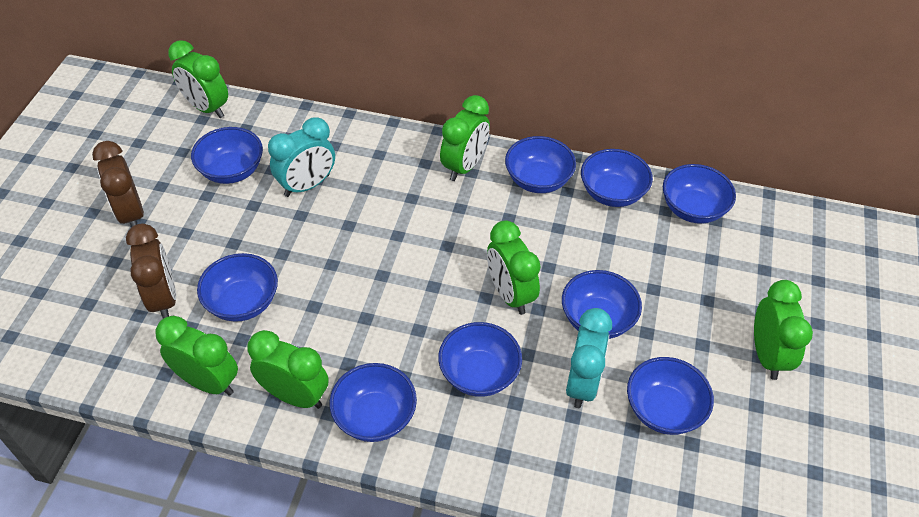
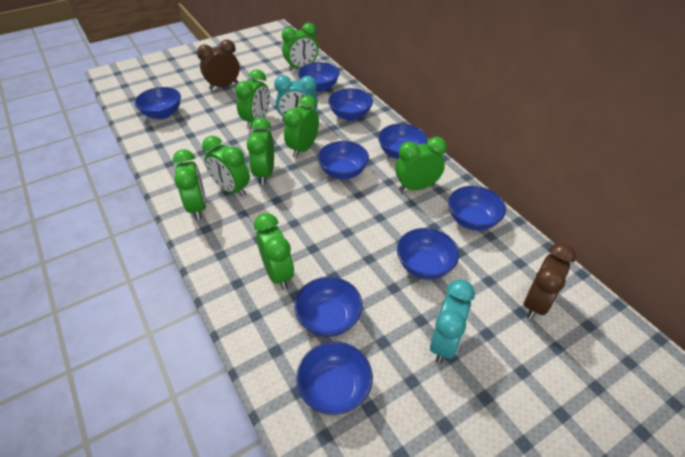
green clock: [155,316,238,396] [168,40,228,118] [247,330,329,409] [440,95,490,181] [487,220,541,315] [754,280,813,380] = 6 -> [173,149,206,220] [202,136,250,197] [235,69,270,129] [247,117,274,185] [254,213,294,290] [282,23,319,71] [284,95,319,158] [395,137,447,191] = 8

